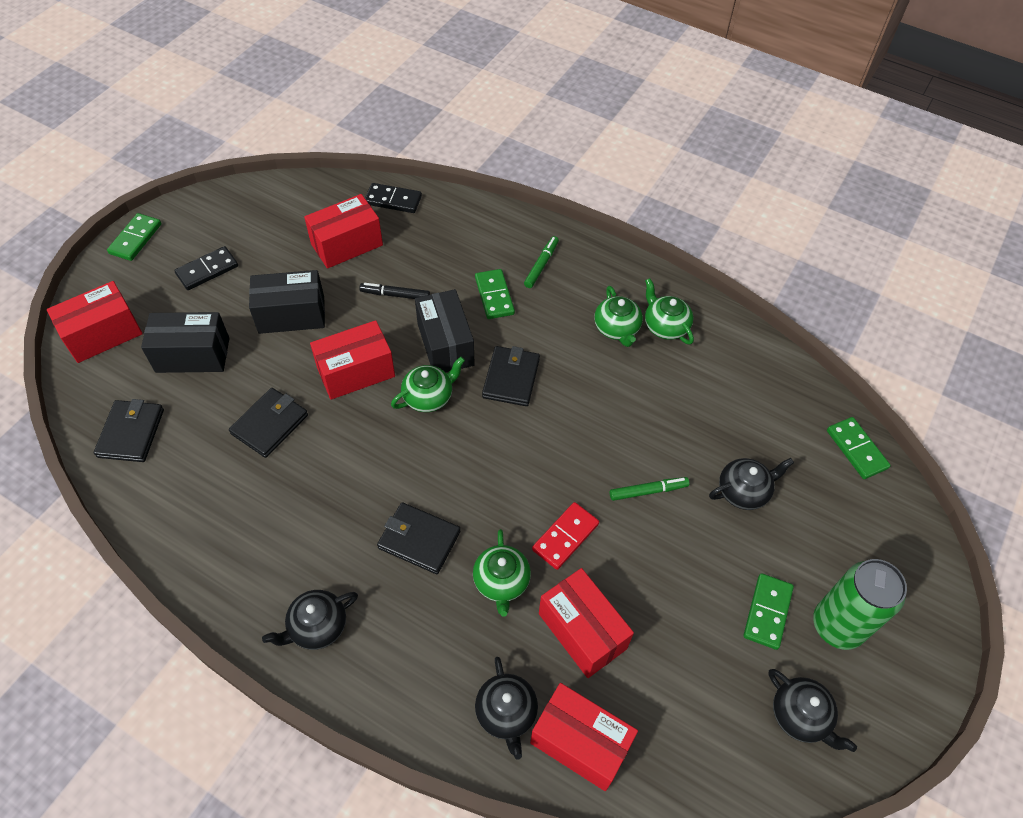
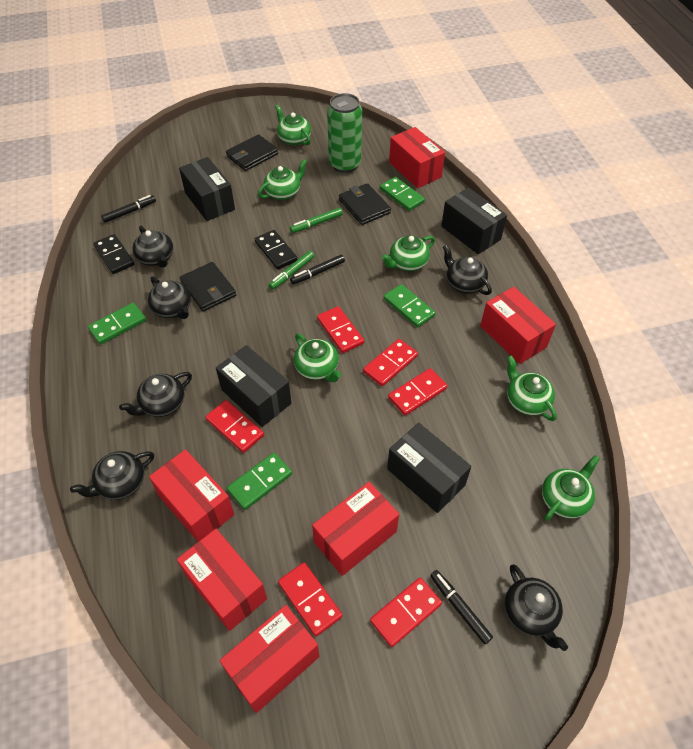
black box: [141,312,230,373] [249,270,325,334] [415,289,475,373] = 3 -> [179,157,235,221] [216,345,291,427] [387,423,471,513] [441,188,507,254] = 4
black marker: [359,283,430,299] = 1 -> [101,195,156,223] [290,255,345,284] [430,570,493,645] = 3
black teapot: [262,590,358,650] [475,657,538,760] [709,458,794,510] [769,669,857,752] = 4 -> [70,451,154,500] [119,372,192,417] [132,226,173,268] [148,276,191,319] [443,244,492,295] [504,564,568,651] = 6
black wallet: [94,399,164,462] [229,388,308,458] [377,502,460,574] [482,346,540,406] = 4 -> [180,262,236,311] [226,134,278,171] [339,183,391,225] = 3
green teapot: [391,357,465,412] [473,529,531,617] [594,286,643,347] [645,278,694,345] = 4 -> [258,159,307,200] [275,105,311,145] [294,333,341,382] [381,235,435,271] [507,355,557,421] [542,455,600,521] = 6
red box: [47,281,143,363] [304,194,383,269] [310,320,395,400] [530,683,638,791] [539,568,634,678] = 5 -> [149,449,234,541] [177,529,267,631] [219,605,319,713] [312,482,399,576] [389,127,445,188] [480,287,556,364] = 6
red domino: [532,502,599,570] = 1 -> [205,400,264,453] [278,562,342,636] [317,306,364,353] [363,339,418,386] [370,577,442,647] [388,368,447,416] = 6

